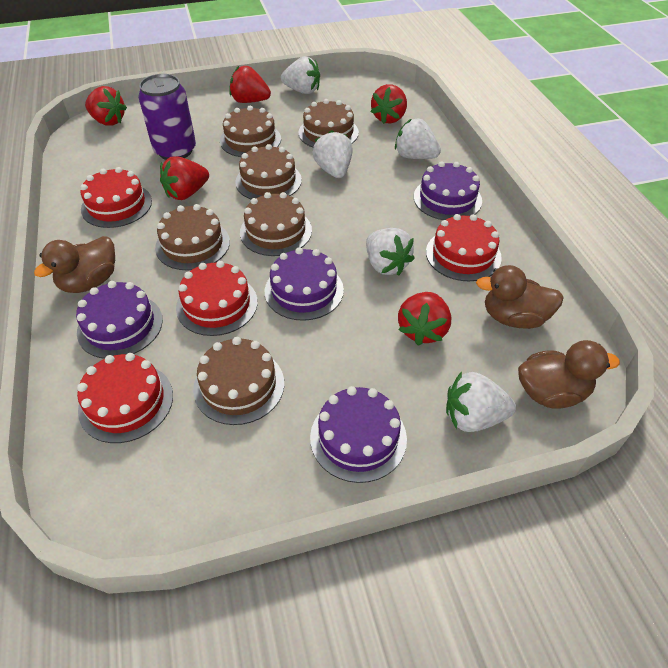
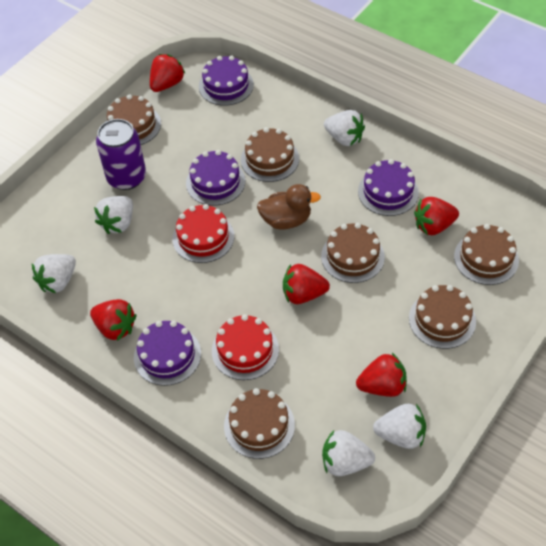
brown duck: [34,236,115,293] [476,265,564,329] [518,340,620,409] = 3 -> [257,184,321,230] = 1
red cake: [77,353,173,443] [80,167,152,228] [176,261,258,336] [426,214,502,281] = 4 -> [172,204,234,263] [212,314,279,380] = 2

